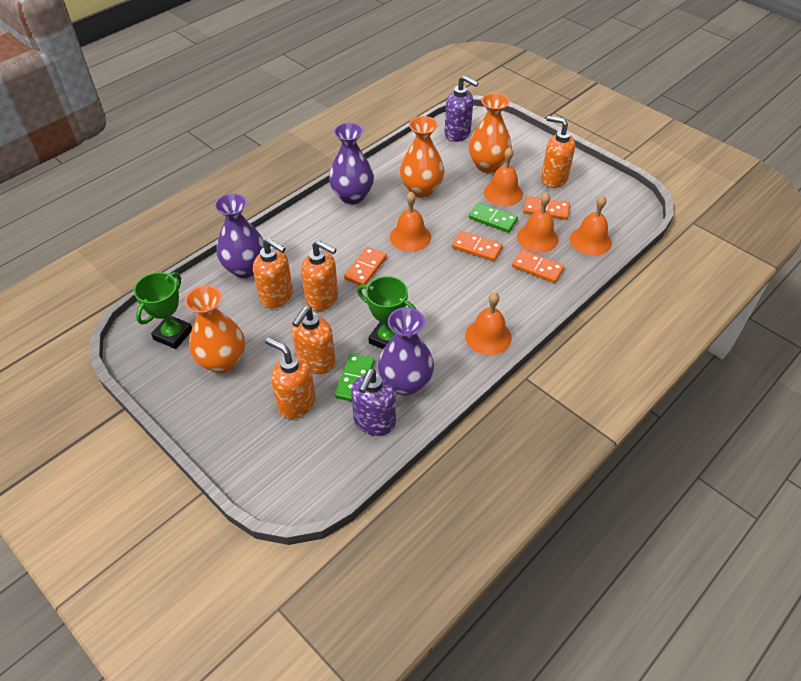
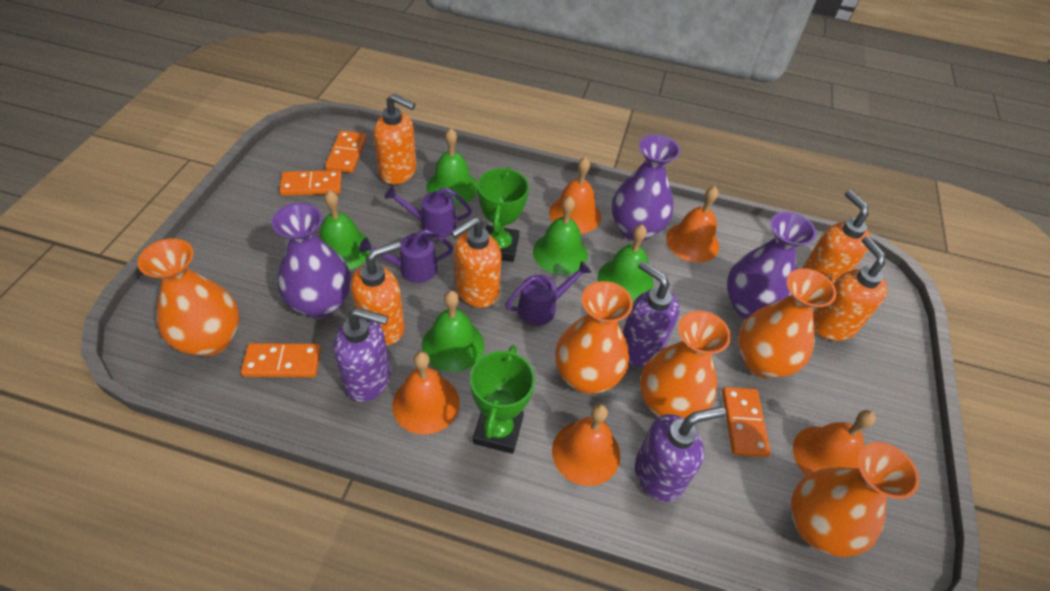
green bell: none = 0 -> [320,190,371,270] [422,290,484,372] [426,128,478,205] [533,196,588,274] [597,225,654,302] = 5
green domino: [334,354,375,401] [469,203,518,233] = 2 -> none = 0
orange vase: [185,285,245,373] [400,116,444,198] [469,93,512,173] = 3 -> [137,238,239,356] [555,281,633,394] [640,310,731,418] [738,268,836,378] [791,442,920,557] = 5
purple soap dispenser: [351,369,396,436] [444,75,478,142] = 2 -> [333,308,390,402] [623,261,680,366] [635,406,726,502] = 3
purple watering can: none = 0 -> [359,229,453,283] [385,186,472,238] [505,261,591,326] = 3

